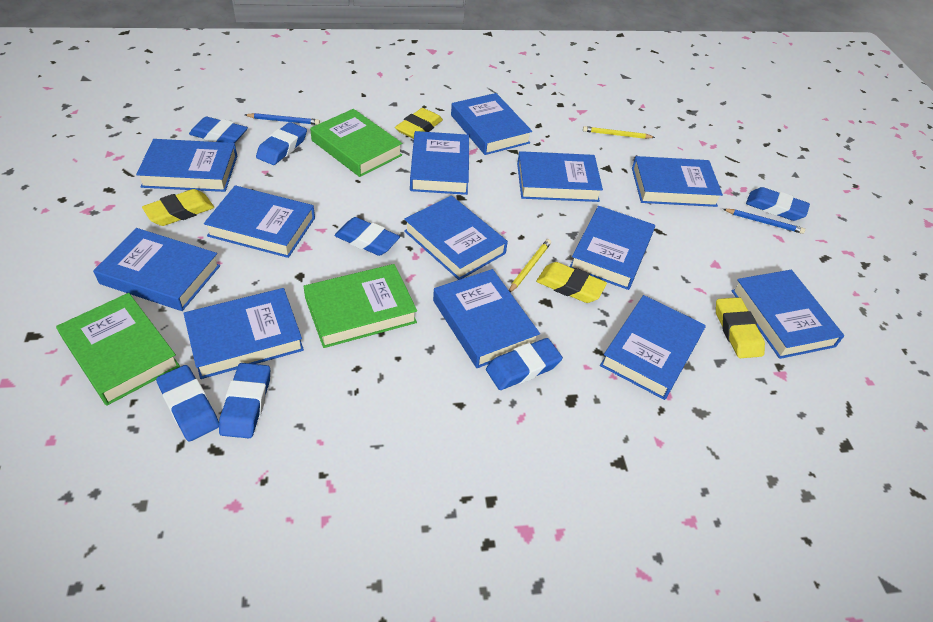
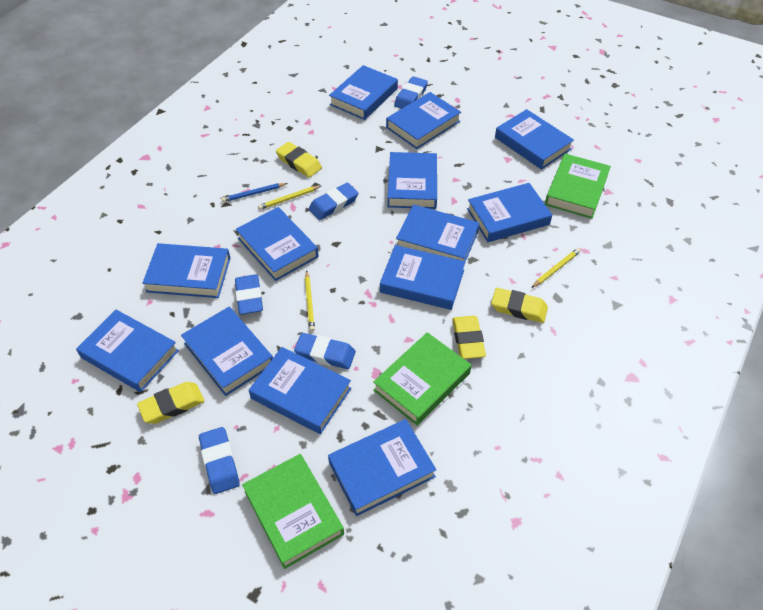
blue eraser: [156,365,219,441] [189,117,248,143] [219,363,270,438] [256,122,307,165] [334,217,400,256] [486,338,563,390] [746,187,810,221] = 7 -> [199,427,240,494] [235,274,263,315] [294,333,356,369] [309,183,359,220] [394,76,428,109] = 5
blue pencil: [245,113,320,125] [723,209,805,234] = 2 -> [221,183,288,202] = 1
yellow pencil: [509,239,551,293] [583,126,655,139] = 2 -> [258,186,321,210] [305,270,315,332] [531,248,581,288] = 3

